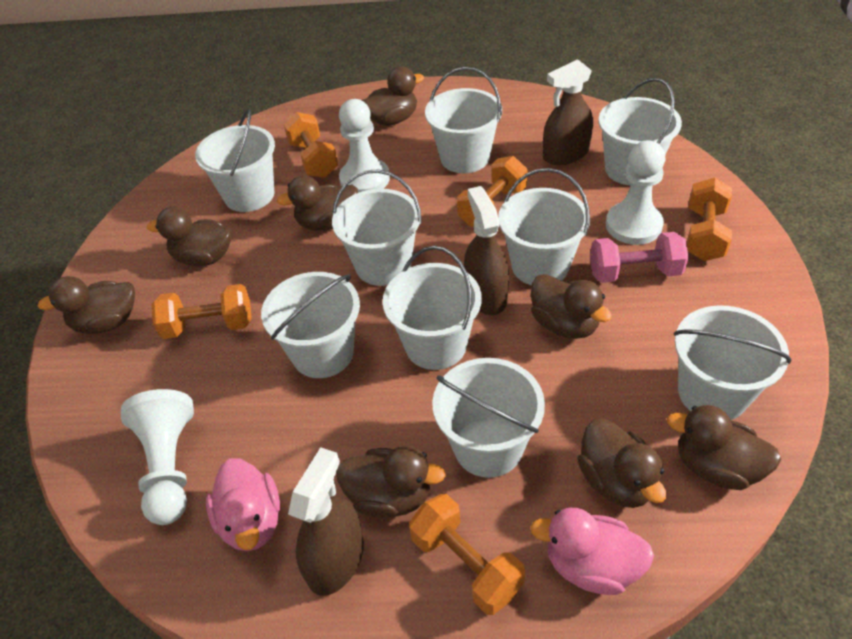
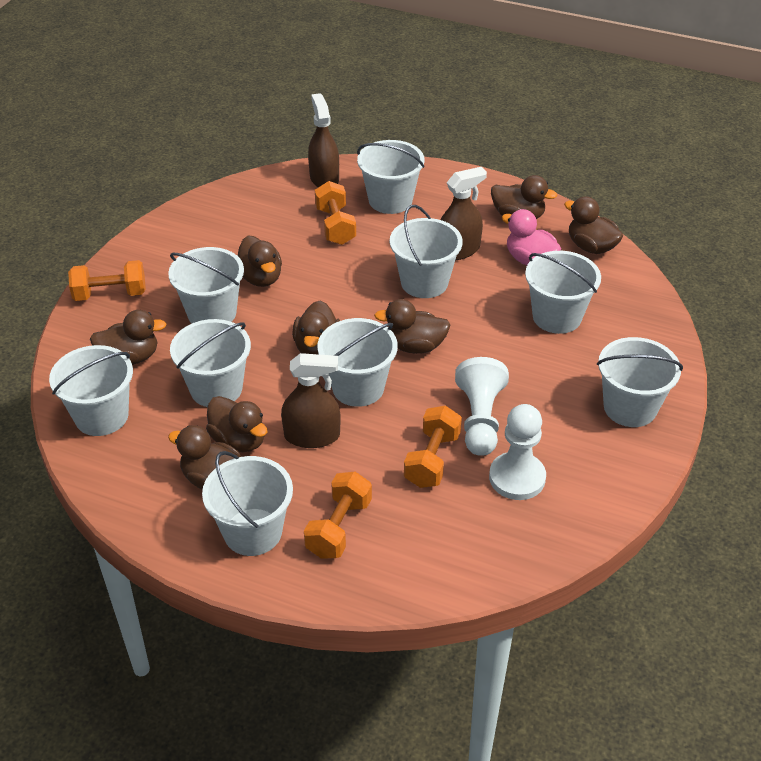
orange dumbbell: [151,284,252,339] [284,112,338,178] [409,494,525,615] [457,156,527,227] [686,178,732,261] = 5 -> [68,260,146,301] [304,472,372,559] [315,181,356,245] [404,406,462,488] = 4
pink duck: [206,458,280,551] [530,508,654,595] = 2 -> [502,209,561,266] = 1
pink dumbbell: [590,232,689,283] = 1 -> none = 0
white pawn: [121,389,194,525] [339,99,390,193] [606,140,665,245] = 3 -> [455,357,509,456] [489,404,546,500] = 2

